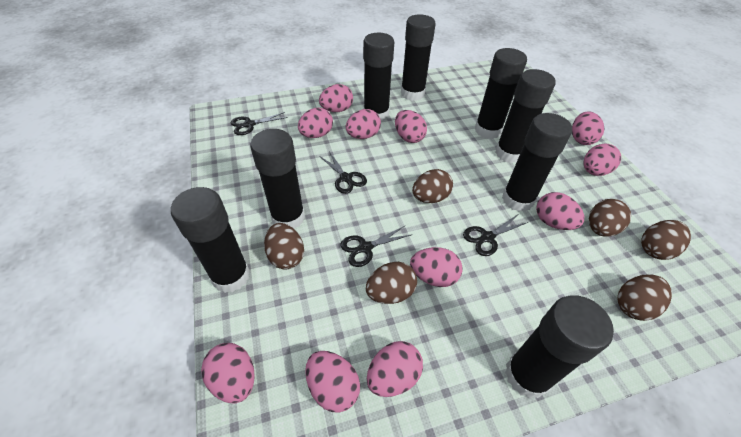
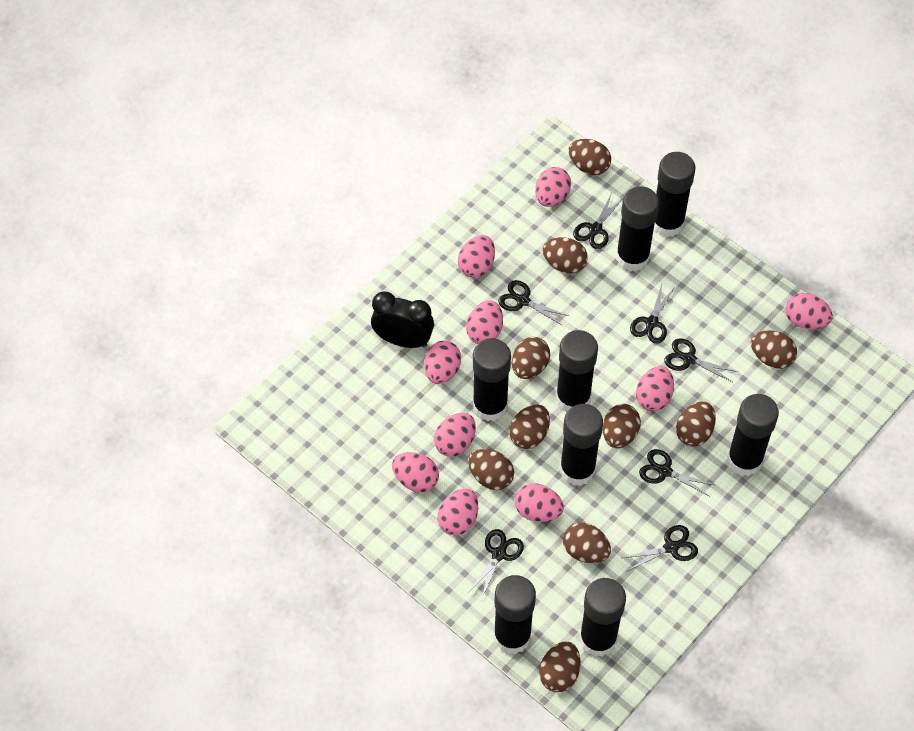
black clock: none = 0 -> [371,291,434,348] = 1
black scissors: [231,112,288,135] [319,151,367,194] [340,226,411,267] [463,215,528,256] = 4 -> [468,529,524,600] [498,280,569,326] [573,195,623,249] [622,525,698,571] [630,284,675,344] [639,449,714,496] [664,338,738,382] = 7
brown egg: [264,223,304,270] [366,262,417,304] [412,169,453,203] [589,199,631,237] [617,274,672,321] [641,220,691,260] = 6 -> [468,449,514,490] [509,404,550,449] [512,337,550,379] [539,641,580,692] [542,237,588,274] [563,523,611,563] [569,139,611,175] [603,404,641,448] [676,401,716,447] [751,330,797,369] = 10
pink egg: [201,343,255,403] [298,108,333,138] [305,351,360,413] [319,84,353,112] [346,109,381,139] [367,341,423,397] [395,110,427,143] [410,247,463,287] [536,192,584,230] [572,111,605,145] [583,143,621,176] = 11 -> [392,452,439,492] [424,341,461,384] [434,413,476,457] [438,489,478,536] [458,235,495,278] [466,301,503,344] [515,483,564,522] [535,167,571,207] [636,366,674,411] [785,293,833,329] = 10

